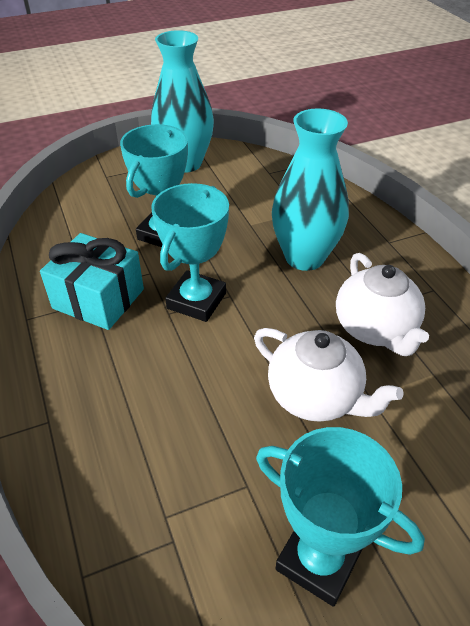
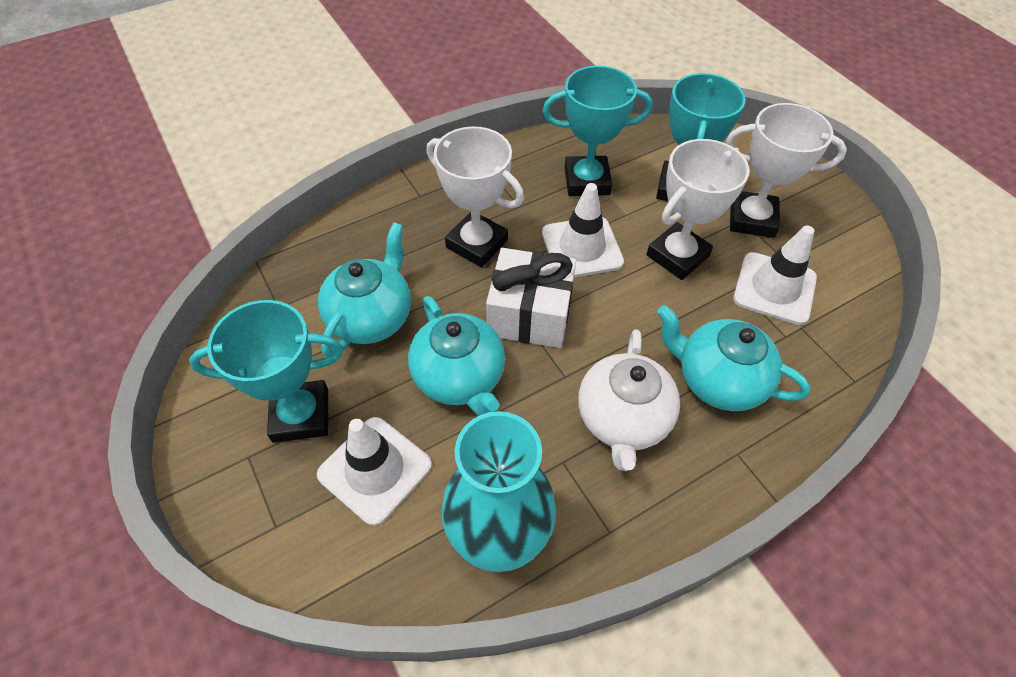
turquoise gift: [40,233,144,330] = 1 -> none = 0
turquoise teapot: none = 0 -> [318,222,411,357] [408,296,505,416] [657,305,811,411] = 3
turquoise vase: [151,30,214,173] [272,108,349,271] = 2 -> [441,411,556,572] = 1
white gift: none = 0 -> [486,248,576,348] = 1
white teapot: [254,328,404,422] [336,253,429,356] = 2 -> [578,329,680,471] = 1
white traffic cone: none = 0 -> [317,417,432,526] [542,183,624,278] [733,226,817,325] = 3
white trophy: none = 0 -> [426,126,524,267] [646,139,750,280] [725,103,847,238] = 3

